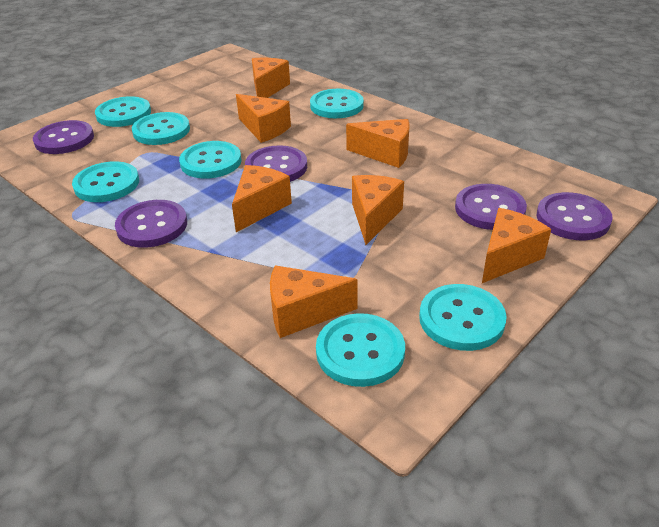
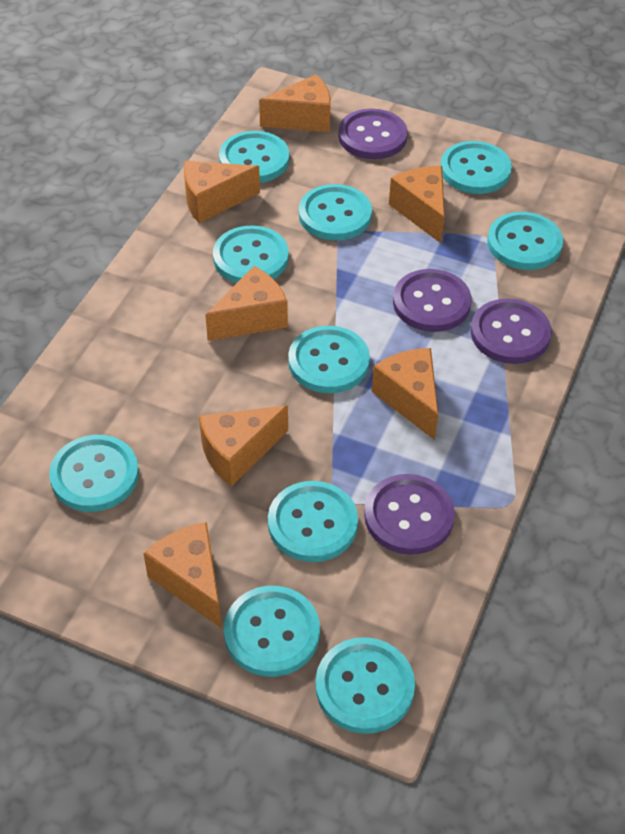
purple button: [33,120,94,154] [115,200,187,248] [245,145,307,182] [455,184,527,230] [537,192,612,240] = 5 -> [338,109,408,159] [364,474,455,555] [393,269,472,332] [471,299,552,364] = 4
turquoise button: [72,161,139,202] [95,96,151,127] [132,112,190,145] [179,141,242,179] [310,89,364,118] [316,313,405,387] [419,284,507,351] = 7 -> [49,435,139,512] [213,225,289,283] [219,131,289,183] [224,586,320,677] [268,481,358,562] [288,326,370,393] [299,184,372,241] [315,637,415,734] [440,141,512,194] [487,212,563,270] = 10

